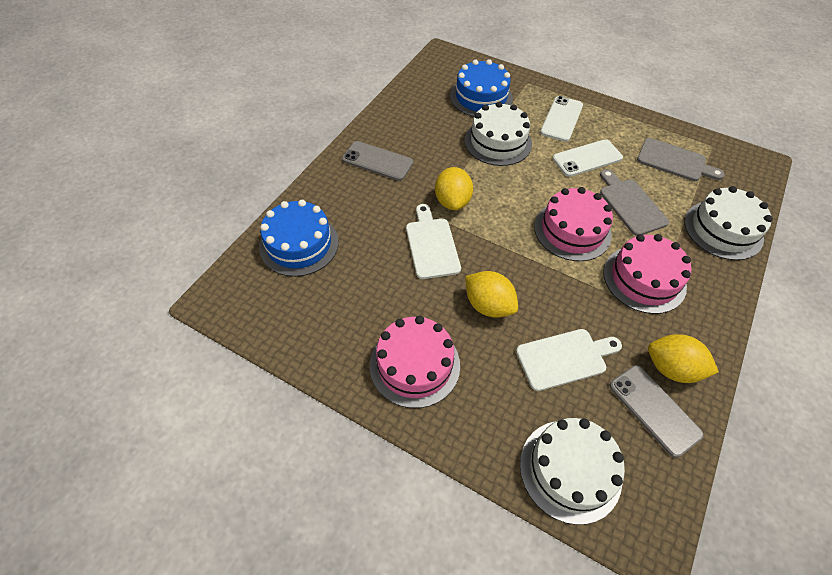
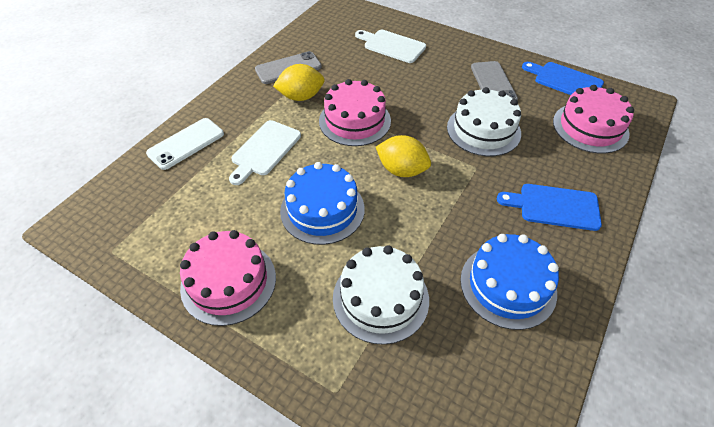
blue cutting board: none = 0 -> [497,184,602,231] [522,62,604,95] = 2
grey cutting board: [600,169,669,236] [637,138,725,181] = 2 -> none = 0
white cake: [465,102,532,166] [520,418,625,525] [684,186,773,260] = 3 -> [333,245,429,345] [447,87,521,156] = 2
white phone: [540,96,583,142] [553,139,623,177] = 2 -> [146,118,224,170] = 1
yellow lemon: [435,167,473,210] [465,271,518,318] [648,334,719,383] = 3 -> [273,64,325,101] [376,135,431,177] = 2

